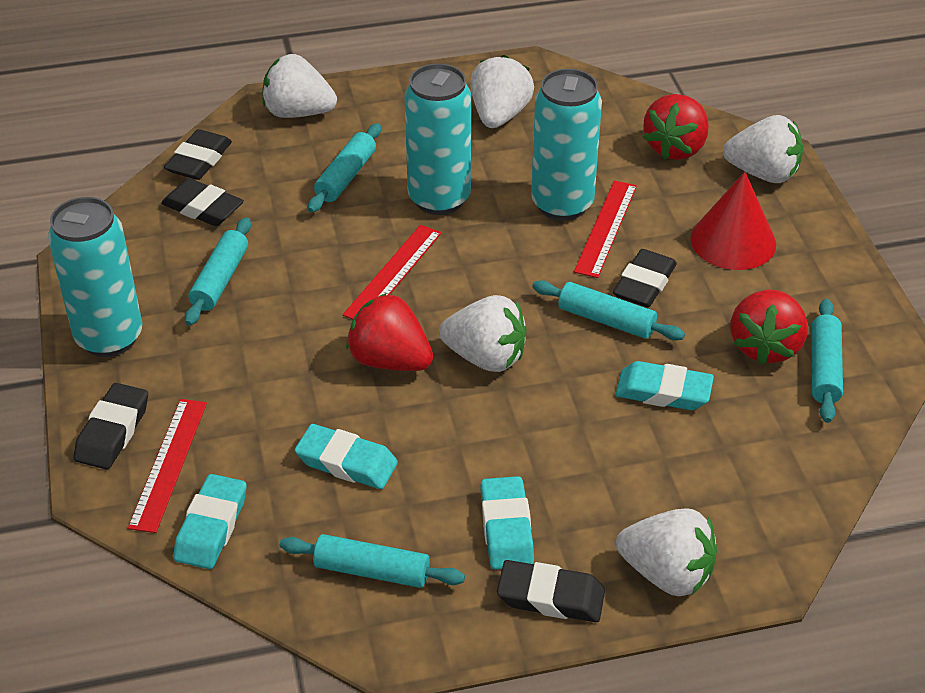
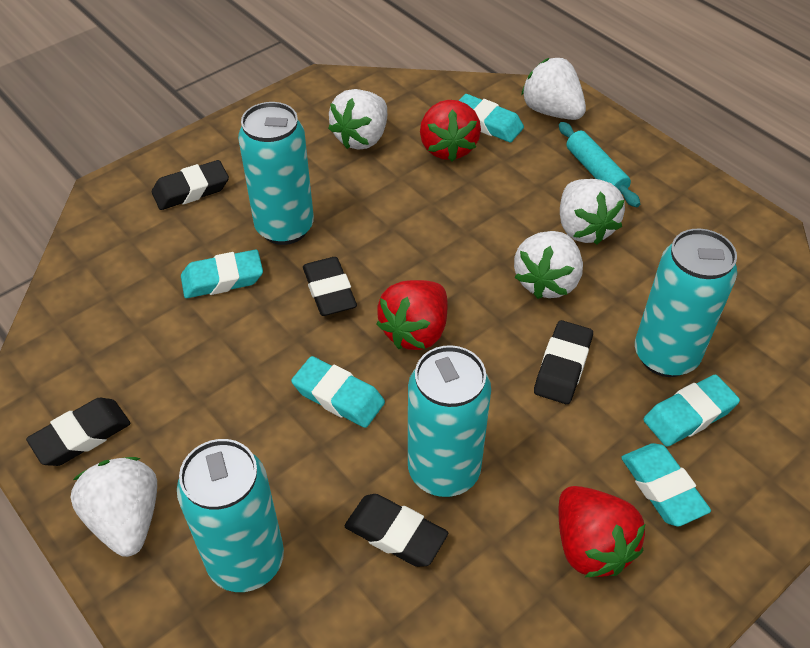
red cone: [690,172,776,270] = 1 -> none = 0
red ruler: [128,399,207,533] [343,225,442,319] [574,181,637,278] = 3 -> none = 0
turquoise can: [48,197,142,357] [405,64,471,215] [531,69,602,221] = 3 -> [177,439,284,592] [238,102,314,245] [408,345,491,497] [635,229,737,377] = 4
turquoise eraser: [173,474,247,569] [295,424,398,489] [480,476,534,570] [616,361,714,410] = 4 -> [181,250,263,298] [291,356,385,428] [459,94,524,143] [621,443,711,527] [643,375,740,447] = 5
turquoise rolling pin: [185,217,251,326] [280,534,465,588] [308,123,381,213] [532,280,685,341] [812,299,843,423] = 5 -> [559,122,640,207] = 1

